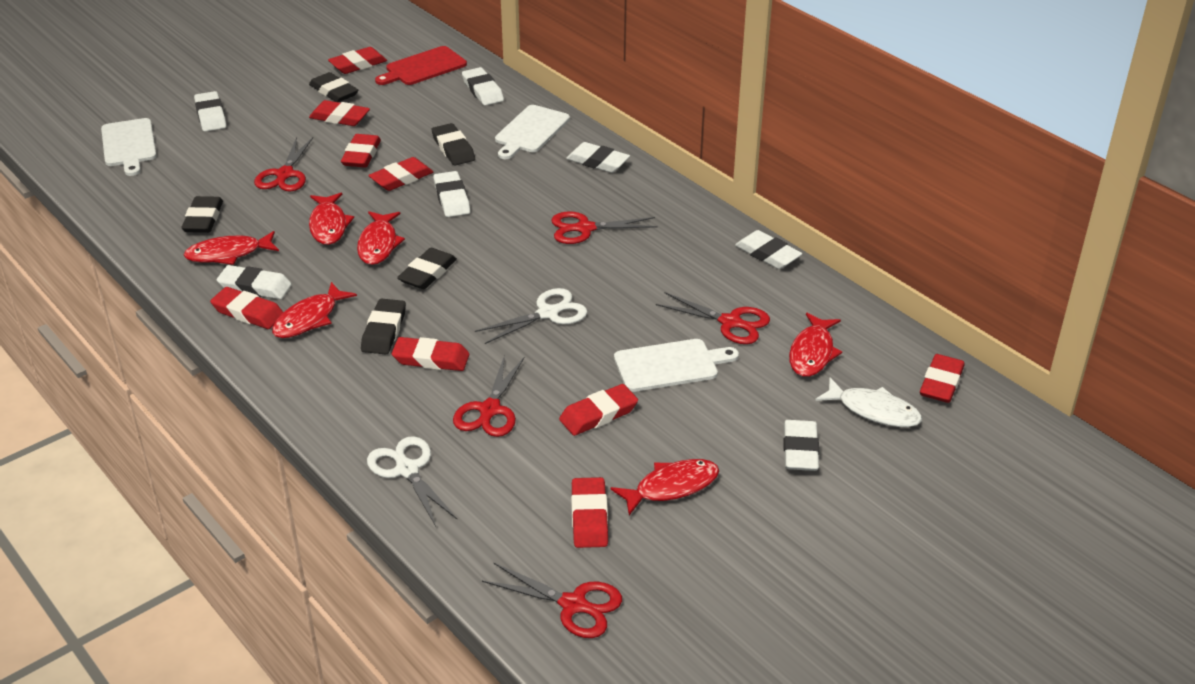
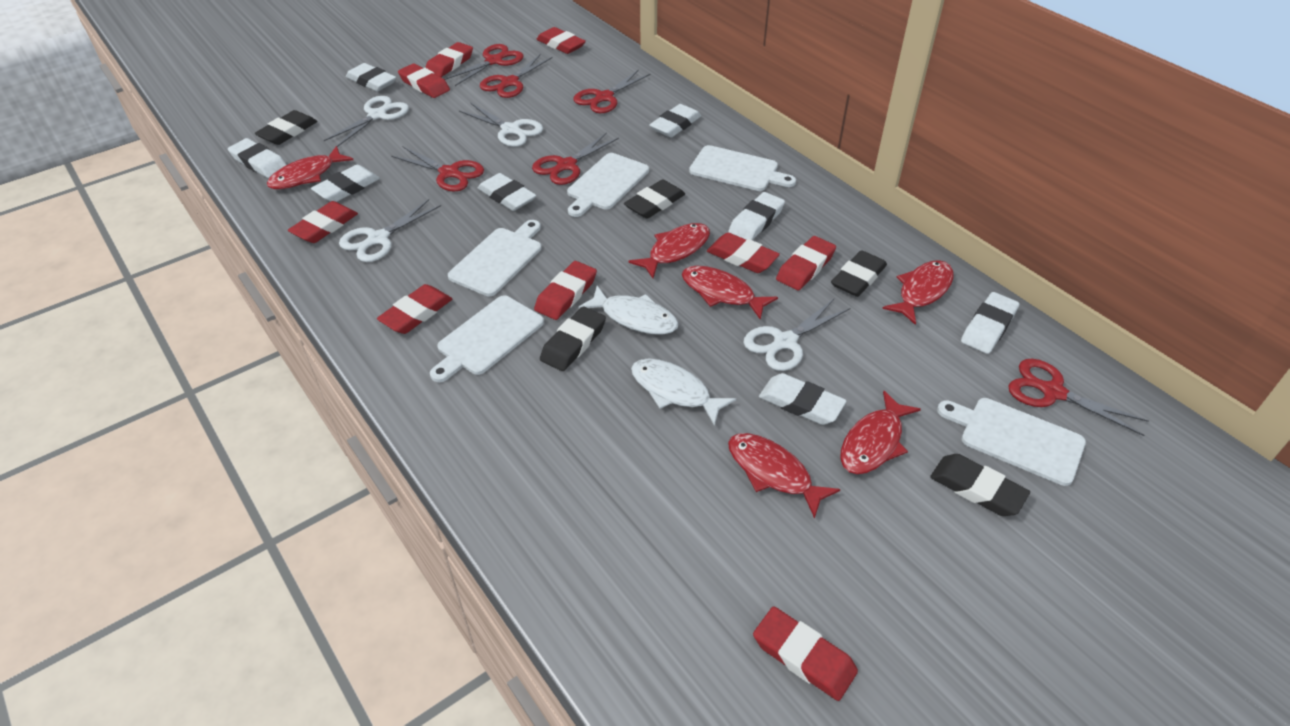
red cutting board: [375,46,467,85] = 1 -> none = 0
red scissors: [254,137,313,191] [453,355,525,437] [482,562,622,638] [551,211,658,244] [656,292,770,344] = 5 -> [391,147,484,192] [444,44,523,86] [480,54,553,98] [532,132,619,185] [574,70,650,113] [1008,359,1149,436] = 6
white cutting board: [101,118,157,176] [495,105,570,159] [614,339,739,392] = 3 -> [430,295,544,382] [448,220,542,296] [567,153,649,217] [689,145,796,191] [937,398,1086,486] = 5
white eraser: [194,91,226,132] [217,265,292,299] [433,171,470,217] [462,67,504,106] [566,142,630,173] [735,230,803,269] [783,420,819,471] = 7 -> [228,138,287,178] [311,165,380,202] [346,63,396,92] [478,173,536,211] [649,104,701,137] [728,192,785,240] [759,373,847,425] [961,292,1019,354] = 8
white fish: [815,378,922,427] = 1 -> [578,286,679,334] [631,359,736,426] = 2
white scissors: [367,436,457,526] [475,288,588,344] = 2 -> [324,96,409,147] [339,199,441,262] [459,103,543,147] [743,299,850,371] = 4

